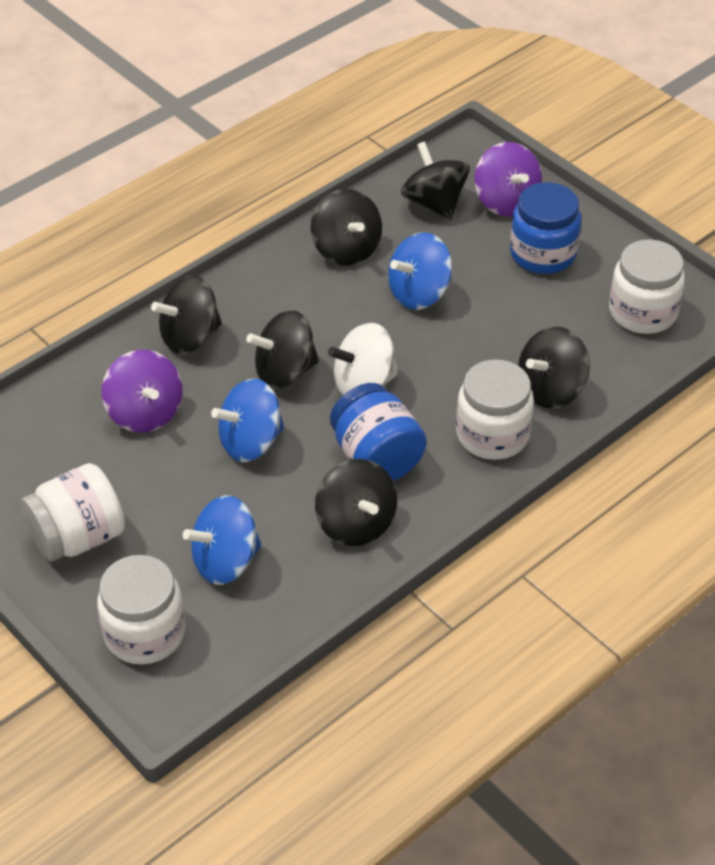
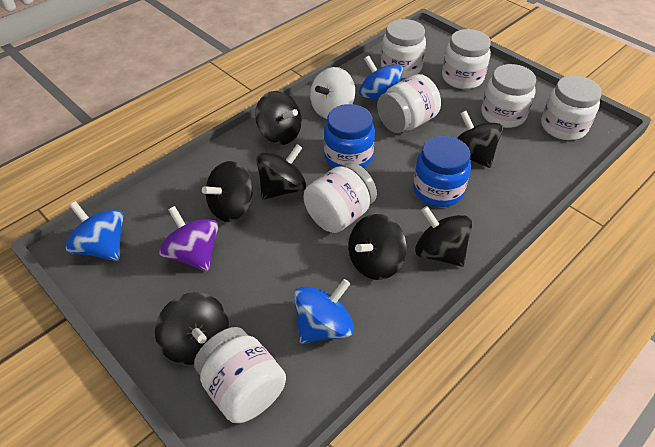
black spinning top: [151,276,222,354] [246,310,319,389] [311,189,382,265] [315,459,397,546] [401,141,470,220] [518,327,590,409] = 6 -> [155,292,229,365] [202,161,253,222] [255,91,302,145] [256,144,306,200] [348,214,407,280] [415,206,473,267] [457,111,503,168] = 7
purple spinning top: [102,350,183,433] [474,142,542,217] = 2 -> [159,206,219,271] = 1
white jar: [21,463,125,562] [97,555,185,664] [456,360,534,460] [609,239,685,334] = 4 -> [194,327,286,423] [304,162,377,233] [377,74,441,133] [381,19,426,78] [442,29,491,89] [481,64,536,128] [541,75,602,140] = 7

